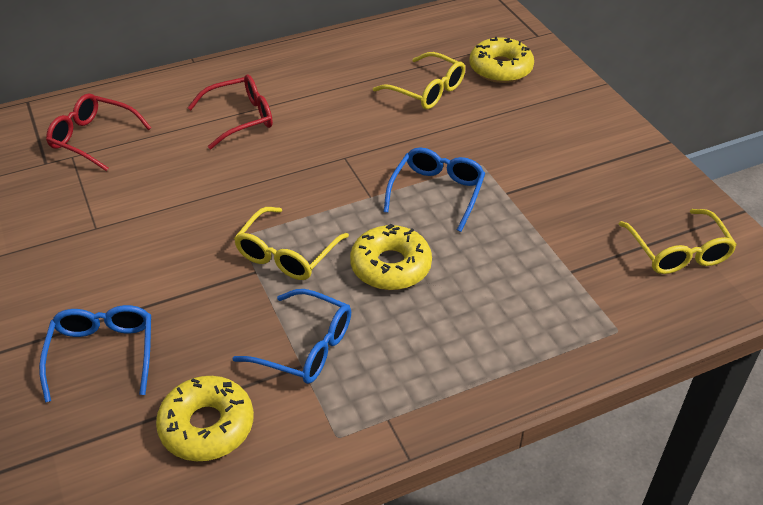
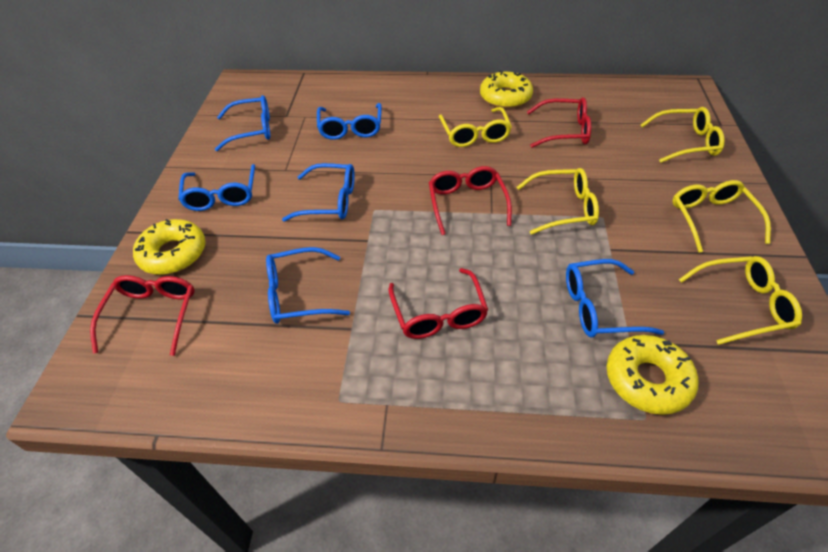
blue glasses: [39,305,151,402] [232,289,351,384] [384,148,485,232] = 3 -> [178,164,255,211] [215,95,270,151] [266,247,350,324] [282,163,355,222] [317,103,382,140] [566,259,664,338] = 6
red glasses: [46,94,151,171] [188,75,273,149] = 2 -> [90,275,195,356] [388,268,488,339] [429,166,512,235] [527,97,591,148] = 4
yellow glasses: [234,207,349,280] [373,52,465,109] [619,209,737,274] = 3 -> [439,107,512,147] [517,168,599,235] [640,107,725,163] [672,180,771,253] [679,256,802,345] = 5

